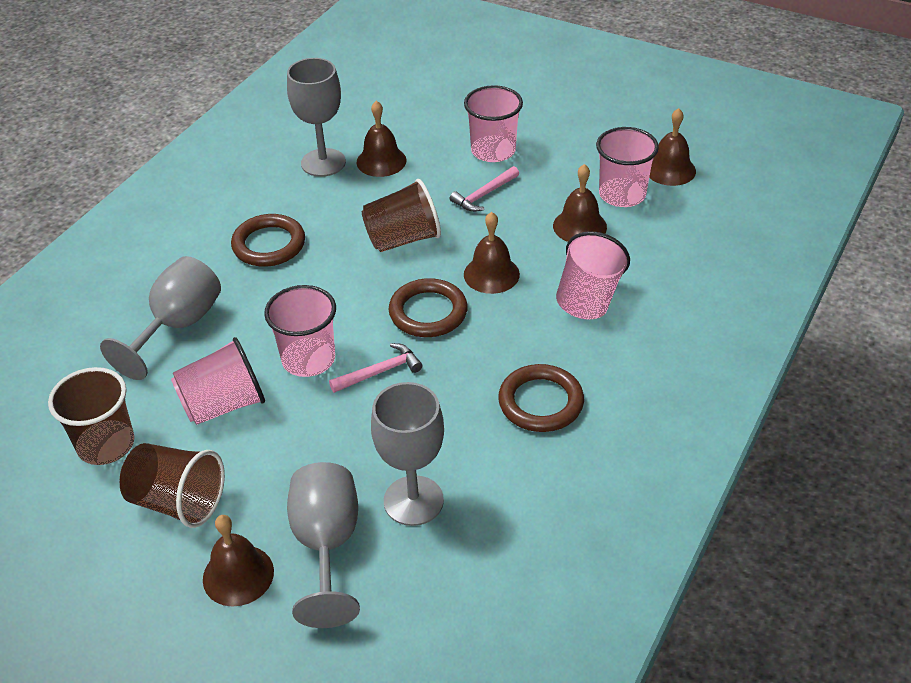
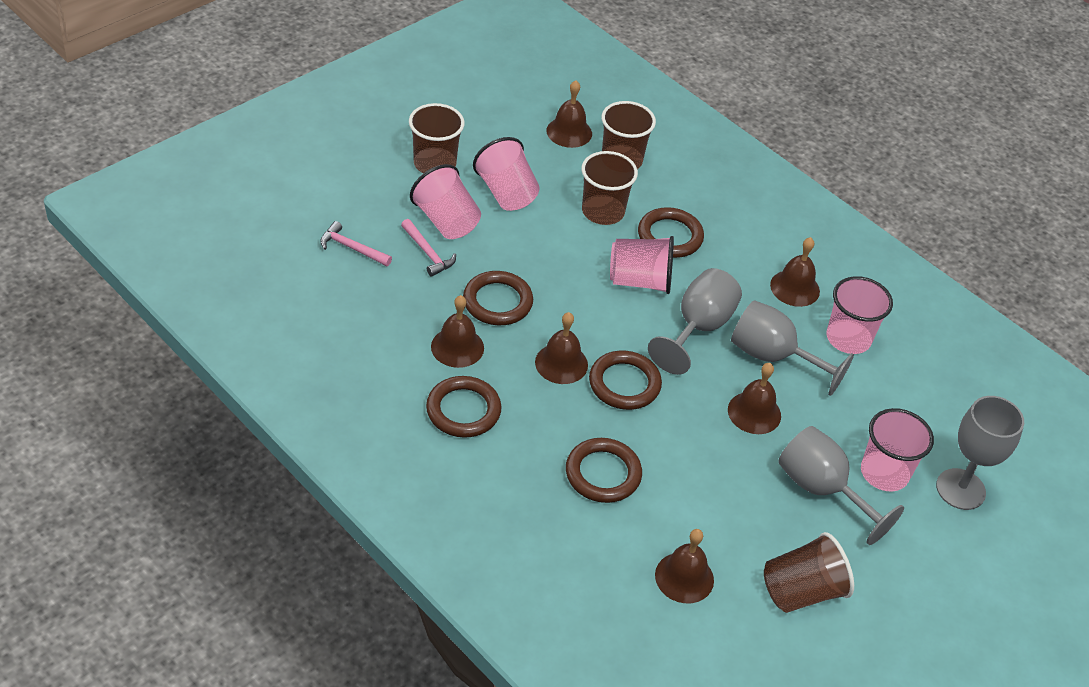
brown bell: [203,515,274,606] [356,101,407,177] [464,212,520,294] [553,164,607,242] [649,108,696,186] = 5 -> [431,295,484,368] [535,312,588,384] [547,80,592,148] [655,529,714,603] [728,363,781,434] [770,237,820,307] = 6
brown cup: [48,367,134,465] [120,443,225,528] [362,179,441,252] = 3 -> [409,103,465,173] [581,151,638,225] [602,101,656,169] [764,532,854,613] = 4
brown ring: [231,214,305,267] [389,278,468,337] [498,364,584,432] = 3 -> [426,376,502,438] [463,271,533,325] [566,438,642,503] [589,351,662,410] [638,207,704,258] = 5

